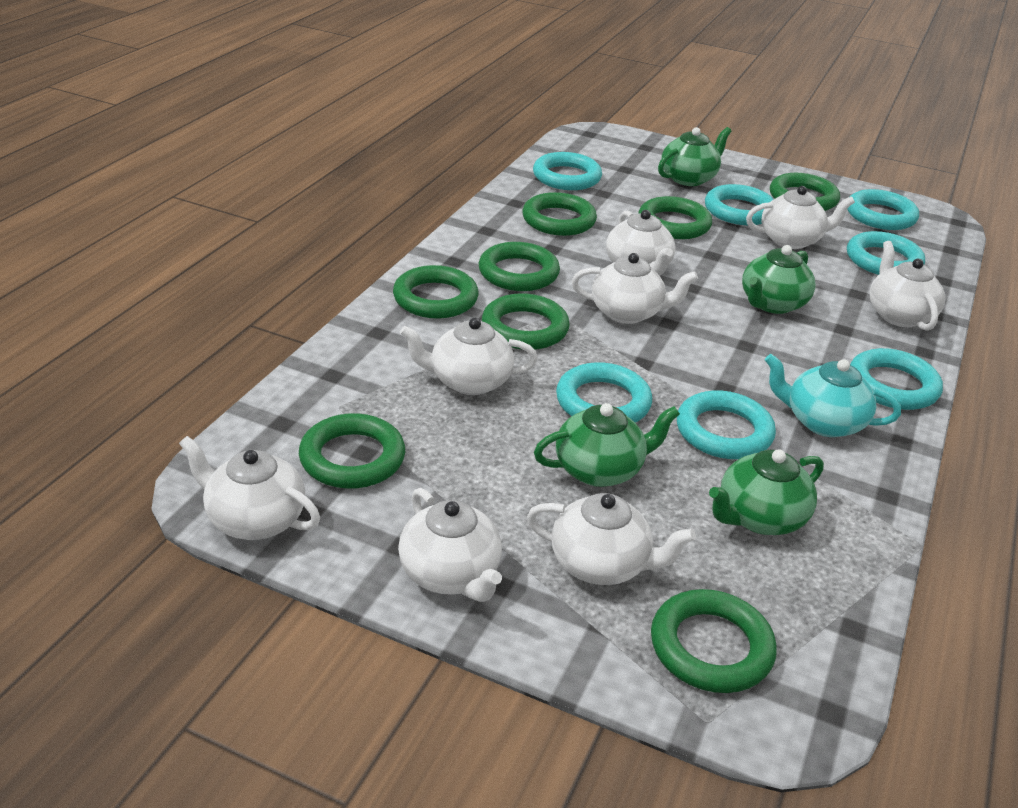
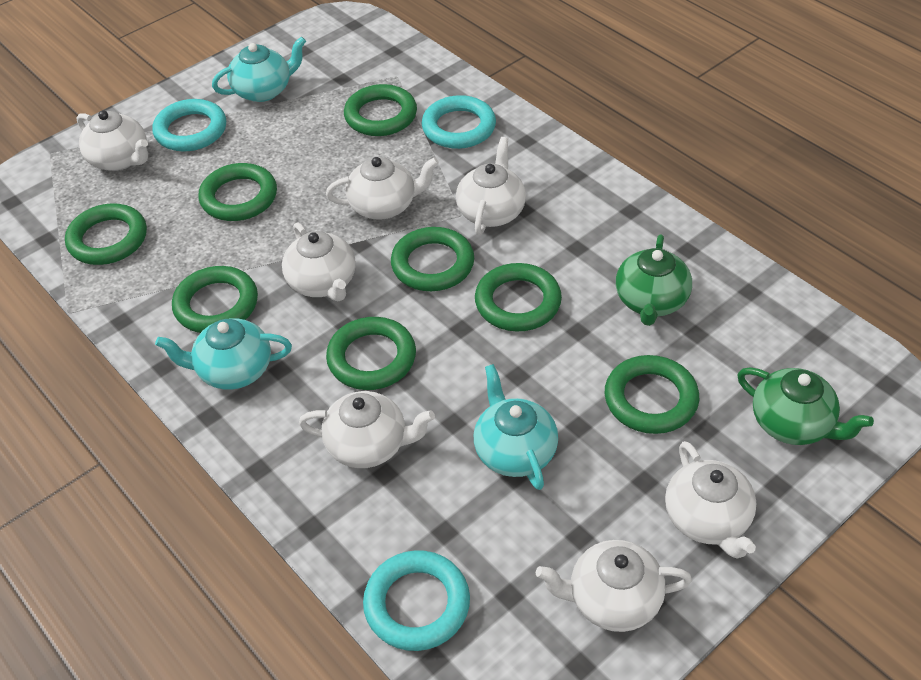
green teapot: [534,403,680,487] [658,127,732,186] [709,449,824,535] [742,245,816,314] = 4 -> [616,235,692,326] [737,367,874,445] = 2
turquoise ring: [533,152,602,190] [556,362,652,423] [677,390,776,459] [705,184,774,225] [847,189,919,230] [847,231,925,275] [850,348,943,410] = 7 -> [152,99,226,151] [363,550,470,651] [422,95,496,149] = 3
turquoise teapot: [765,354,901,437] = 1 -> [155,318,292,390] [212,36,306,102] [474,364,558,490] = 3
white teapot: [179,436,320,540] [398,488,502,602] [400,318,538,395] [527,493,696,585] [572,253,698,324] [606,210,676,276] [746,186,855,249] [869,241,945,331] = 8 -> [77,110,148,171] [282,222,356,301] [299,391,435,468] [326,157,439,220] [456,137,526,235] [536,540,692,632] [665,441,757,559] = 7

